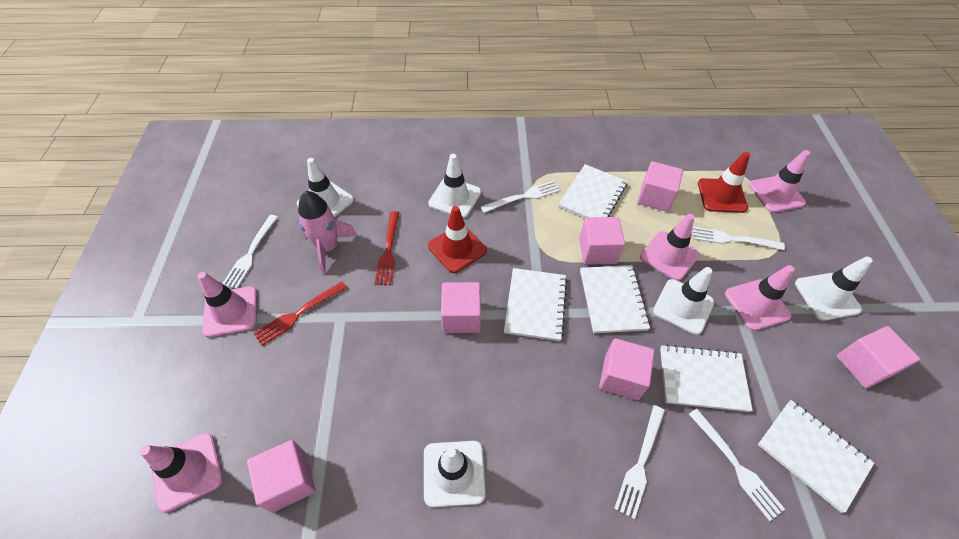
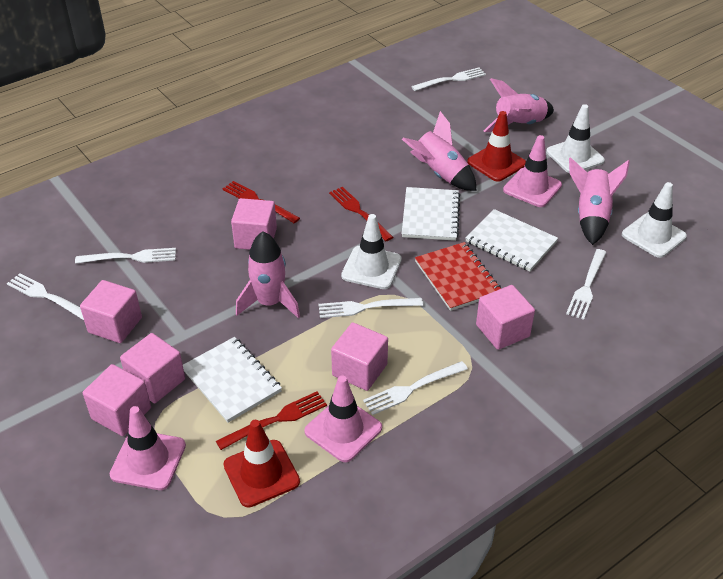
pink rocket: [298,191,358,274] = 1 -> [236,232,300,318] [402,111,477,191] [484,78,554,132] [569,157,630,245] = 4
pink traffic cone: [140,433,223,513] [198,272,257,337] [640,214,700,281] [725,265,794,331] [749,150,810,213] = 5 -> [110,406,186,490] [304,375,382,462] [503,135,562,207] = 3
red fork: [254,282,347,346] [374,211,399,285] = 2 -> [216,391,327,450] [223,181,300,223] [329,187,393,241] = 3
red notebook: none = 0 -> [415,242,501,311] = 1
white fork: [222,215,278,289] [481,181,560,213] [614,405,665,519] [689,409,785,521] [692,227,785,250] = 5 -> [7,273,84,320] [75,248,176,264] [318,298,423,318] [363,361,468,415] [411,67,486,91] [566,249,607,320] = 6
white notebook: [504,268,567,341] [559,164,628,218] [580,265,650,333] [660,344,753,412] [758,400,874,513] = 5 -> [183,337,282,423] [402,187,460,241] [465,209,558,272] = 3
white traffic cone: [297,158,354,218] [424,441,485,507] [428,154,481,218] [653,267,714,335] [795,256,872,321] = 5 -> [341,214,402,289] [546,104,605,173] [622,182,687,258] = 3

